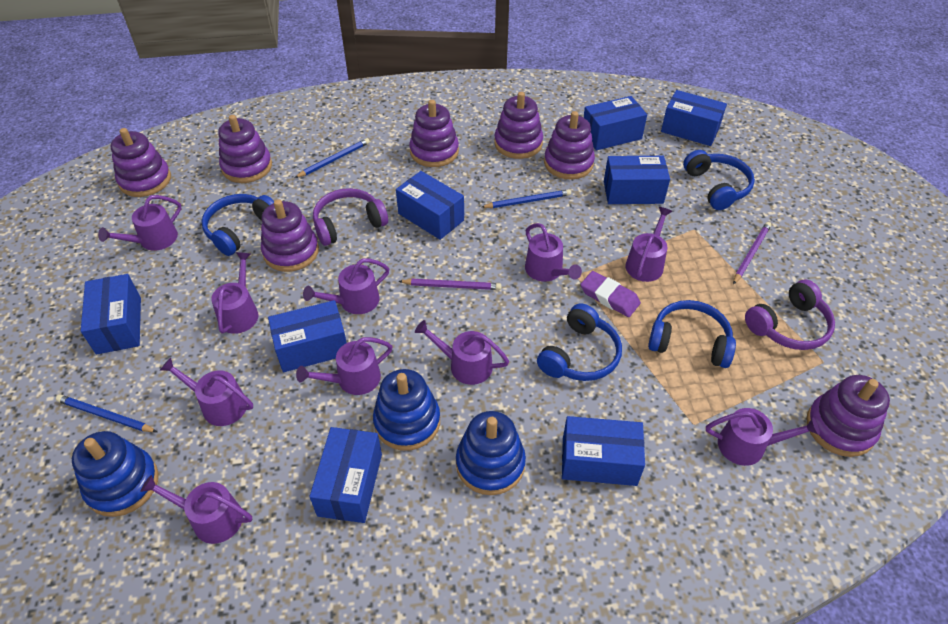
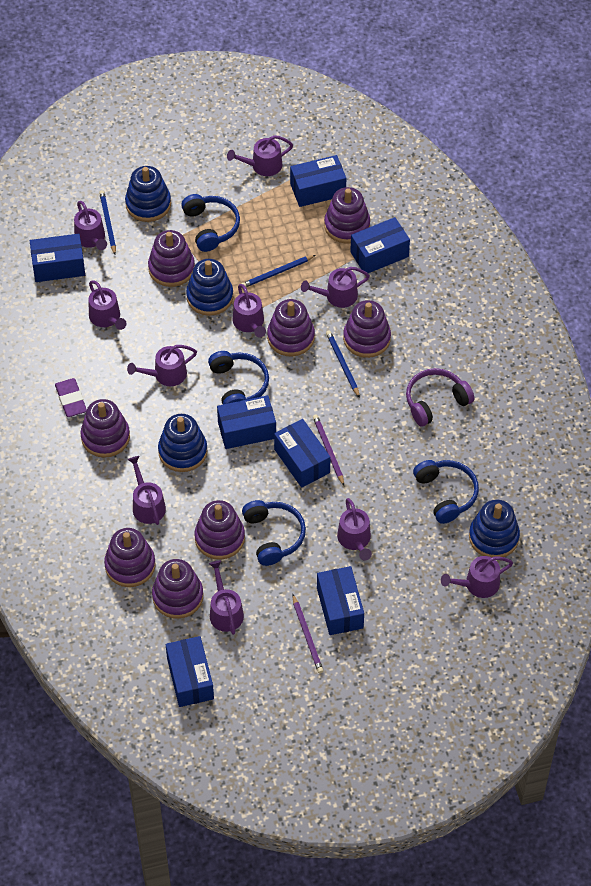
blue box: [81,274,141,355] [268,300,347,372] [309,427,382,523] [396,171,464,240] [562,416,645,486] [583,96,647,151] [604,156,670,204] [661,90,727,146] = 8 -> [30,234,85,282] [166,636,214,707] [217,395,276,449] [274,419,330,488] [290,155,346,207] [317,566,364,635] [350,217,410,273] = 7
blue stacking toy: [72,431,158,517] [373,369,440,451] [456,411,526,495] = 3 -> [125,166,171,222] [158,414,207,472] [186,259,233,316] [469,499,520,557] = 4
purple headphones: [313,188,388,246] [745,280,835,350] = 2 -> [406,368,474,427] = 1
purple stacking toy: [110,128,171,197] [218,115,272,183] [261,199,319,272] [409,100,459,167] [494,92,543,159] [544,111,595,179] [806,375,890,457] = 7 -> [80,399,130,458] [104,528,156,587] [148,230,195,287] [152,559,203,619] [194,500,245,560] [267,299,315,356] [324,187,370,243] [343,300,391,358] = 8

